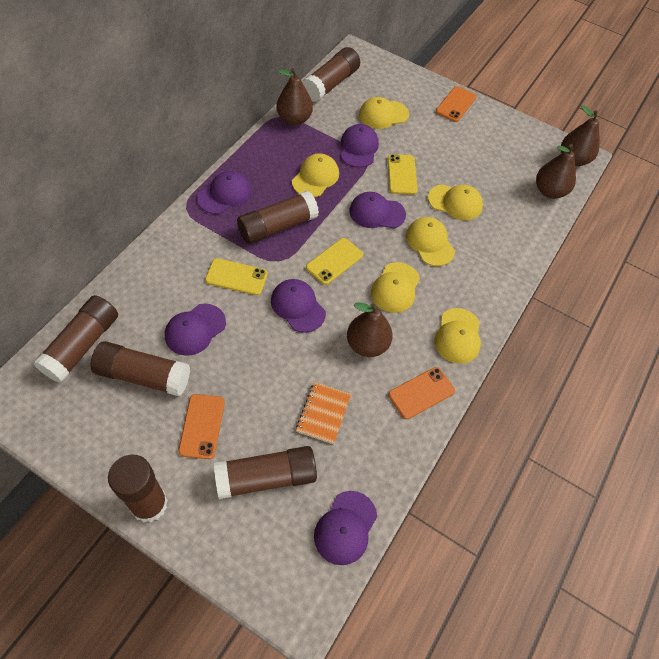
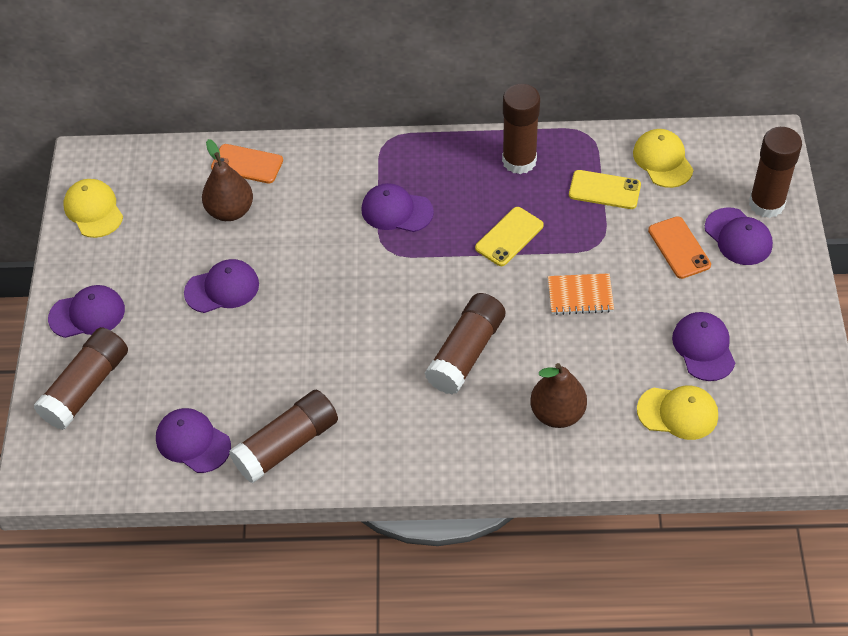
brown glue stick: [33,295,118,383] [91,341,190,396] [108,455,168,522] [214,446,317,499] [237,191,319,244] [303,47,360,102] = 6 -> [34,327,128,430] [229,390,338,483] [425,293,505,394] [502,84,540,174] [749,127,802,218] = 5
brown pear: [276,68,313,125] [347,302,393,357] [536,144,576,199] [561,105,600,166] = 4 -> [202,139,253,221] [530,363,587,428] = 2
orange phone: [178,394,225,459] [388,367,455,419] [436,86,477,122] = 3 -> [211,144,283,184] [648,216,711,279] = 2
yellow cap: [292,153,339,197] [359,97,409,129] [371,262,420,313] [406,217,455,266] [428,184,483,220] [435,308,481,364] = 6 -> [64,179,123,238] [633,129,694,188] [637,386,718,440] = 3
yellow phone: [205,258,268,295] [306,238,363,285] [388,154,418,195] = 3 -> [475,207,544,266] [569,170,641,209] = 2

